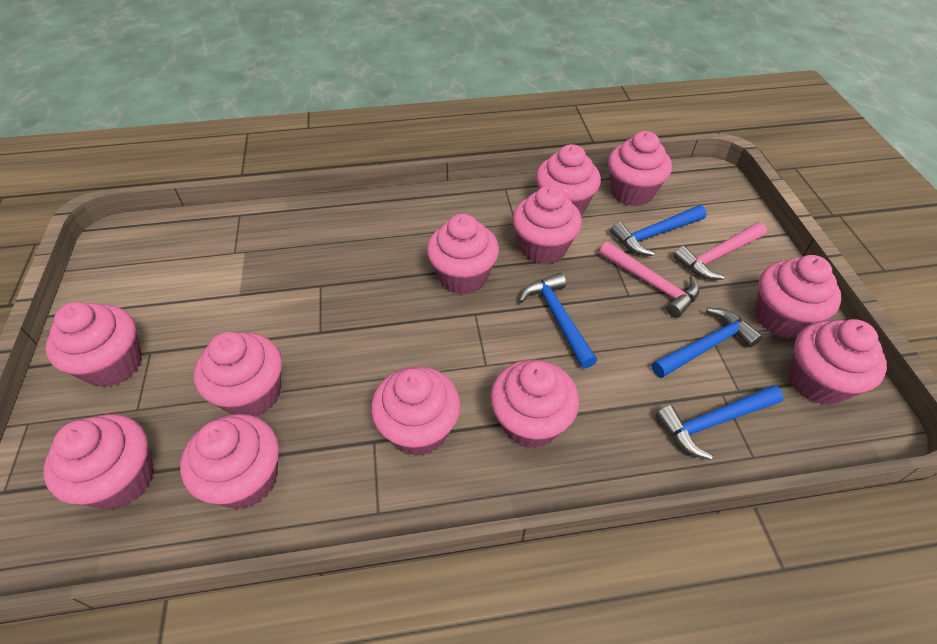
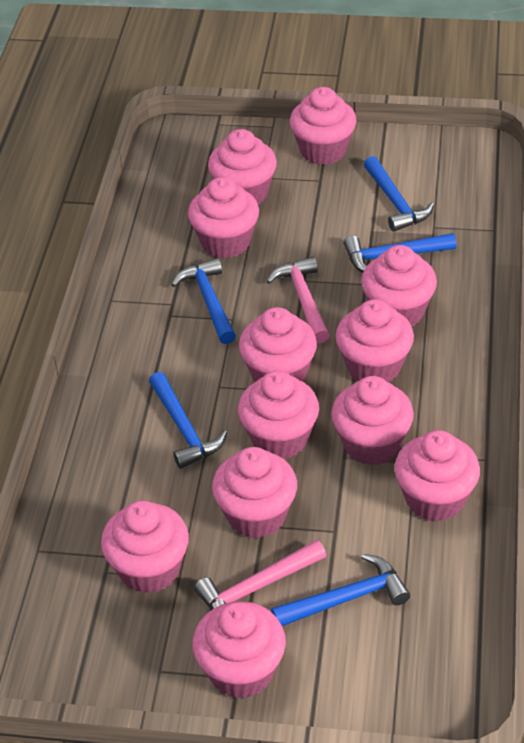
blue hammer: [519,272,597,369] [610,205,707,256] [652,308,763,378] [656,385,784,460] = 4 -> [149,372,227,469] [171,258,236,344] [271,554,410,626] [344,233,456,273] [364,156,434,232] = 5

